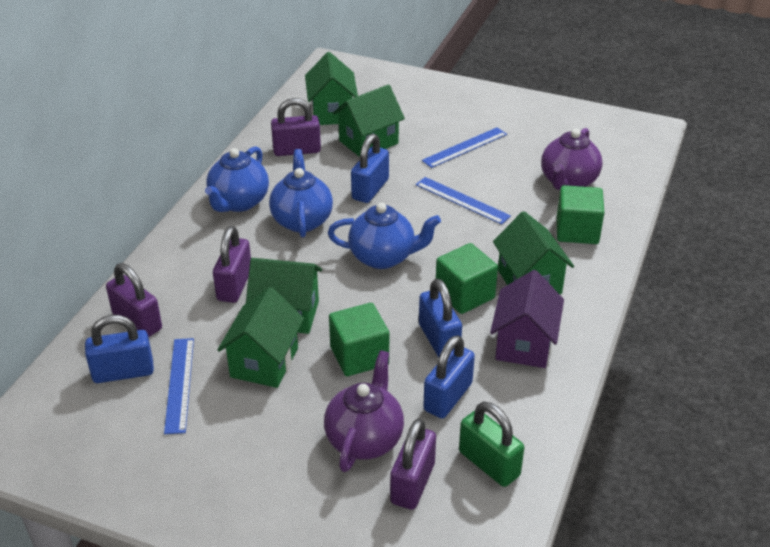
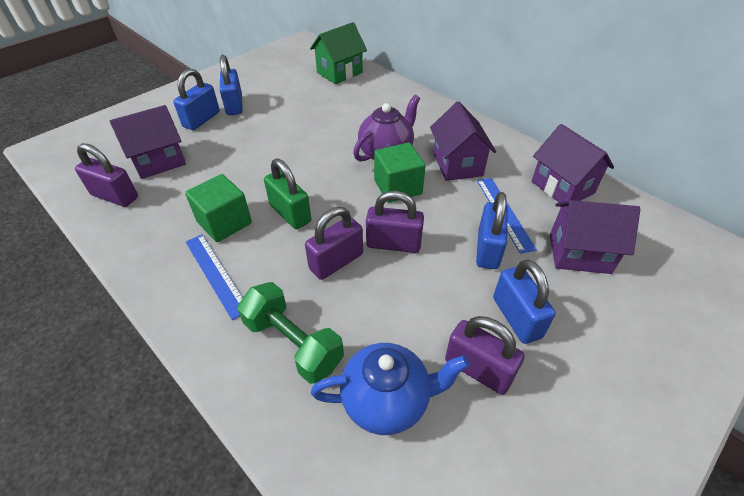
blue ruler: [164,338,194,434] [416,177,511,225] [422,127,507,168] = 3 -> [186,234,243,320] [477,178,537,254] = 2
blue teapot: [205,146,269,212] [269,149,333,238] [328,203,441,269] = 3 -> [311,343,469,435] = 1
green cube: [329,303,389,376] [436,243,498,314] [557,185,604,244] = 3 -> [185,174,252,242] [374,143,426,203] = 2
green dumbbell: none = 0 -> [237,282,344,384] = 1
green house: [217,287,304,388] [246,258,322,334] [305,52,358,125] [333,85,405,157] [493,211,574,294] = 5 -> [310,22,367,84] = 1
purple house: [490,270,564,368] = 1 -> [110,105,186,179] [430,102,496,181] [532,124,614,203] [550,200,640,274] = 4
purple teapot: [324,350,404,472] [541,128,602,190] = 2 -> [353,95,420,161] = 1

